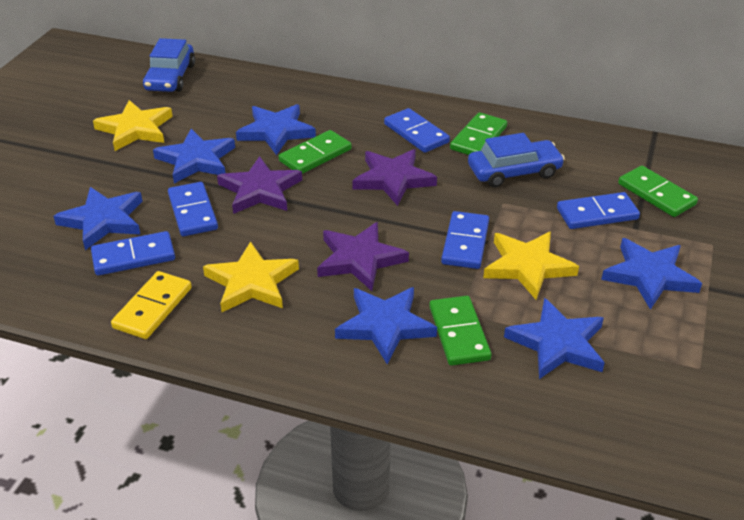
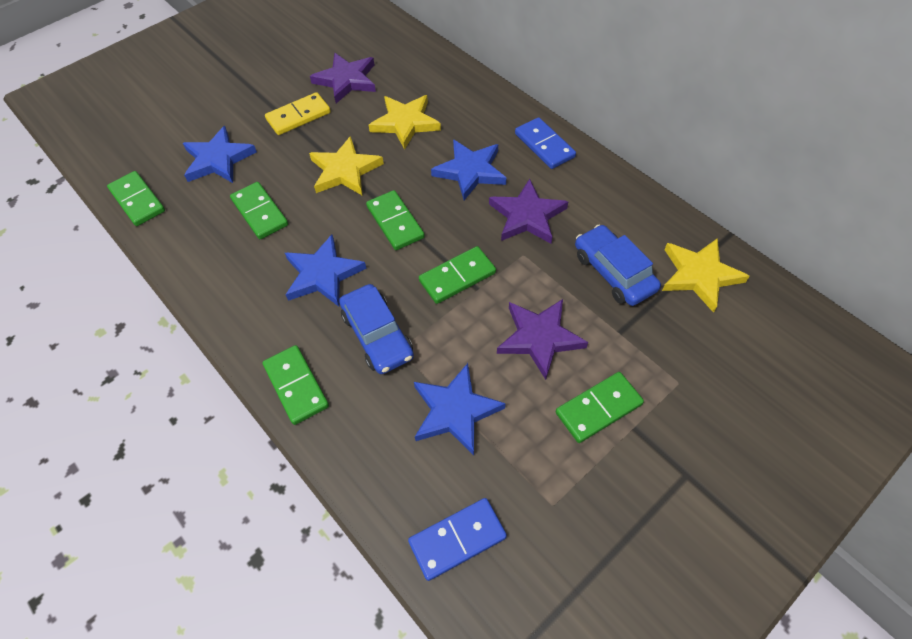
blue domino: [91,231,175,276] [168,182,218,236] [384,108,450,153] [441,211,489,269] [557,192,640,229] = 5 -> [408,498,507,581] [515,117,576,169] = 2
blue star: [54,187,143,250] [153,129,235,183] [236,104,316,155] [335,287,437,365] [504,298,605,379] [601,238,702,310] = 6 -> [183,126,257,183] [285,235,367,307] [414,363,506,456] [431,140,506,200] = 4
green domino: [279,130,352,174] [429,296,491,366] [450,112,507,155] [618,166,698,217] = 4 -> [107,171,165,226] [230,182,288,239] [262,345,329,425] [366,190,425,250] [419,246,496,304] [556,372,644,443] = 6

